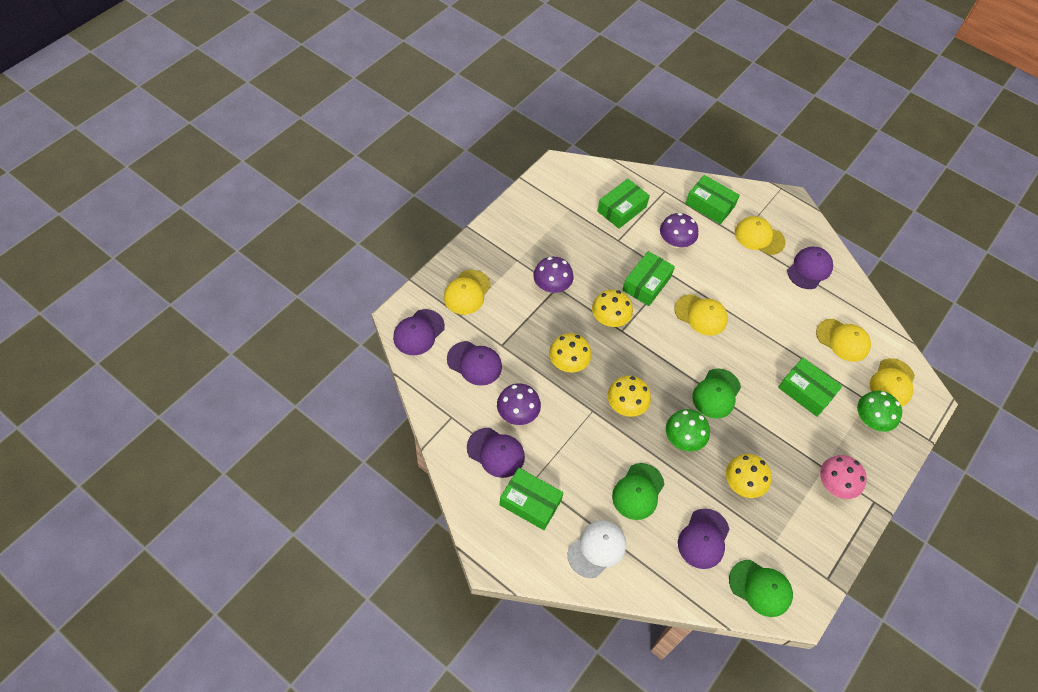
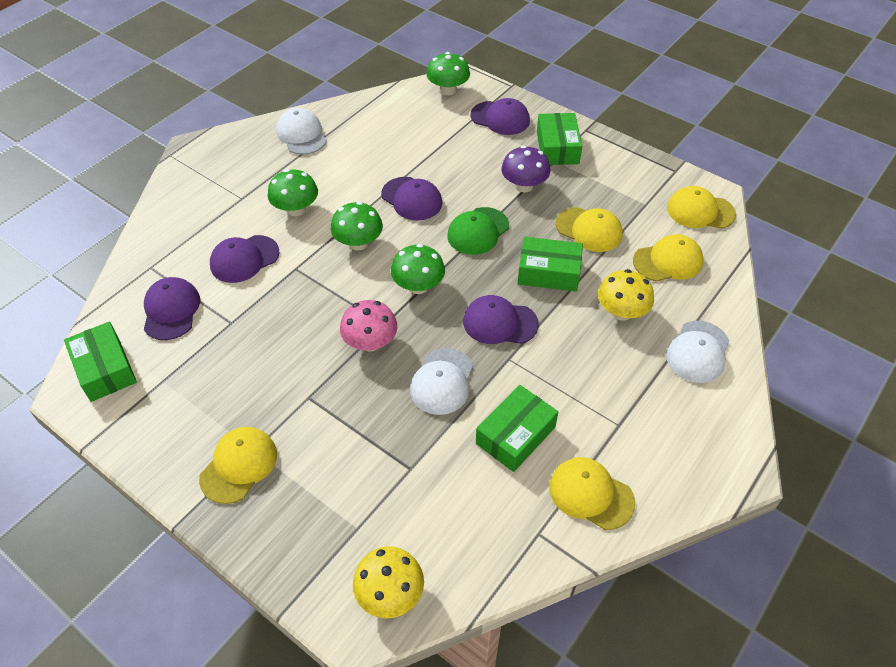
green box: [500,468,563,530] [597,178,650,229] [622,251,675,306] [685,175,740,224] [778,358,842,417] = 5 -> [64,322,137,402] [476,385,558,472] [518,237,583,291] [537,113,582,165] = 4
green cap: [612,463,665,520] [692,369,741,419] [729,560,793,617] = 3 -> [447,207,509,255] = 1
green mushroom: [666,409,710,452] [857,391,902,432] = 2 -> [268,169,318,216] [331,202,383,250] [391,244,445,294] [426,52,470,95] = 4
purple mushroom: [497,383,541,425] [533,256,574,293] [660,213,698,248] = 3 -> [501,146,550,193] = 1
white cap: [567,520,626,578] = 1 -> [276,108,327,155] [410,348,473,415] [666,321,730,383] = 3
yellow mushroom: [549,333,592,373] [592,290,633,327] [607,376,651,417] [726,454,772,498] = 4 -> [353,546,424,618] [598,269,654,321] = 2

